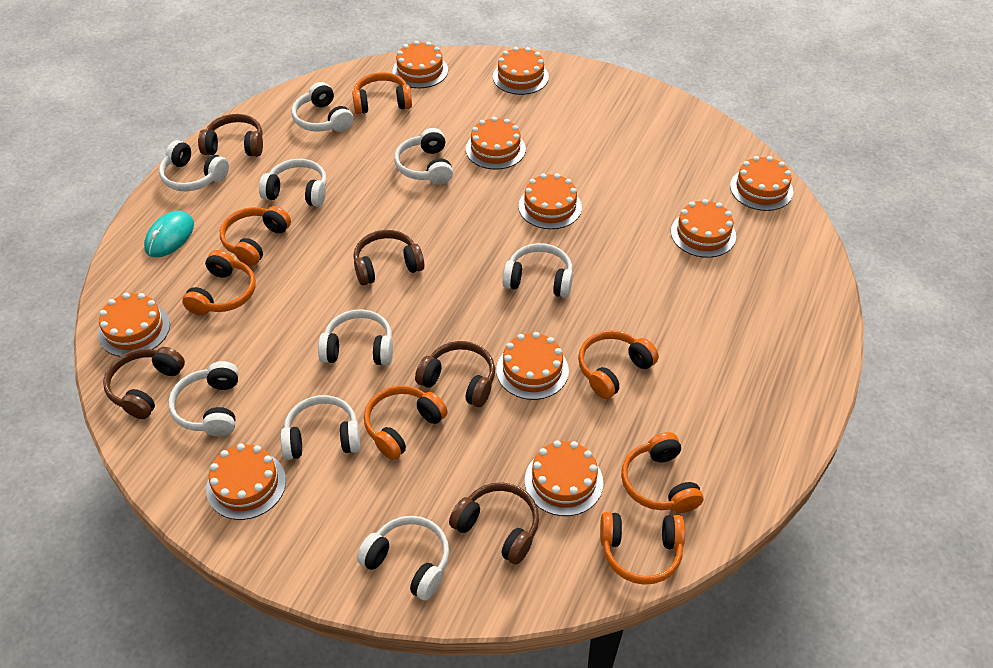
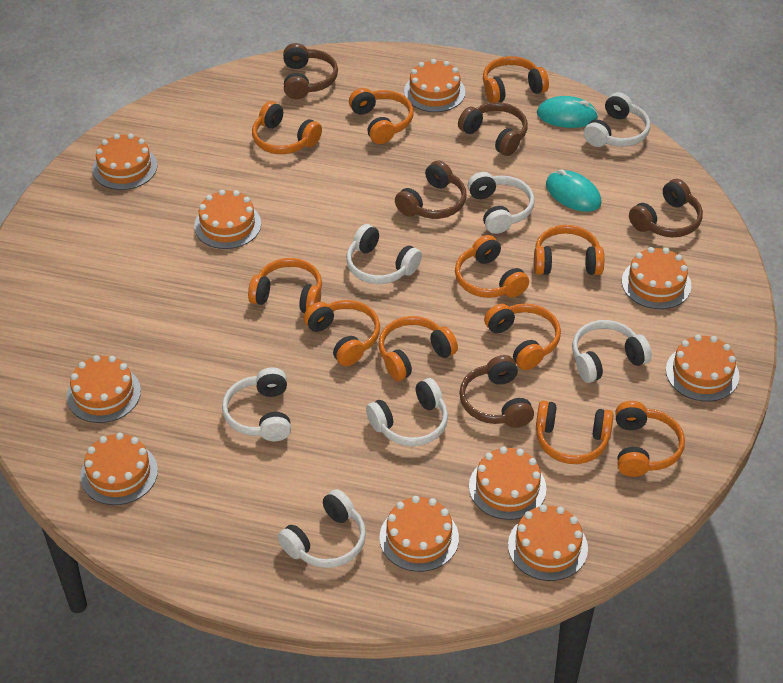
orange headphones: [182,250,256,316] [220,206,291,266] [352,72,412,114] [364,385,448,460] [578,330,659,399] [600,512,685,585] [621,432,704,513] = 7 -> [248,258,322,313] [252,101,322,154] [303,300,380,366] [349,88,414,144] [378,316,458,381] [455,235,529,298] [483,56,549,103] [484,303,561,370] [534,225,604,275] [536,401,614,464] [615,401,685,477] = 11
turquoise mouse: [144,211,194,258] = 1 -> [537,96,598,128] [546,169,601,212] = 2
white headphones: [159,140,229,191] [168,361,239,437] [259,159,327,207] [280,395,361,460] [292,82,354,132] [318,309,393,365] [357,516,449,601] [394,128,453,185] [502,243,573,298] = 9 -> [222,368,291,441] [278,489,366,568] [346,224,422,284] [366,378,448,446] [468,172,535,234] [572,320,652,383] [584,92,650,147] = 7

